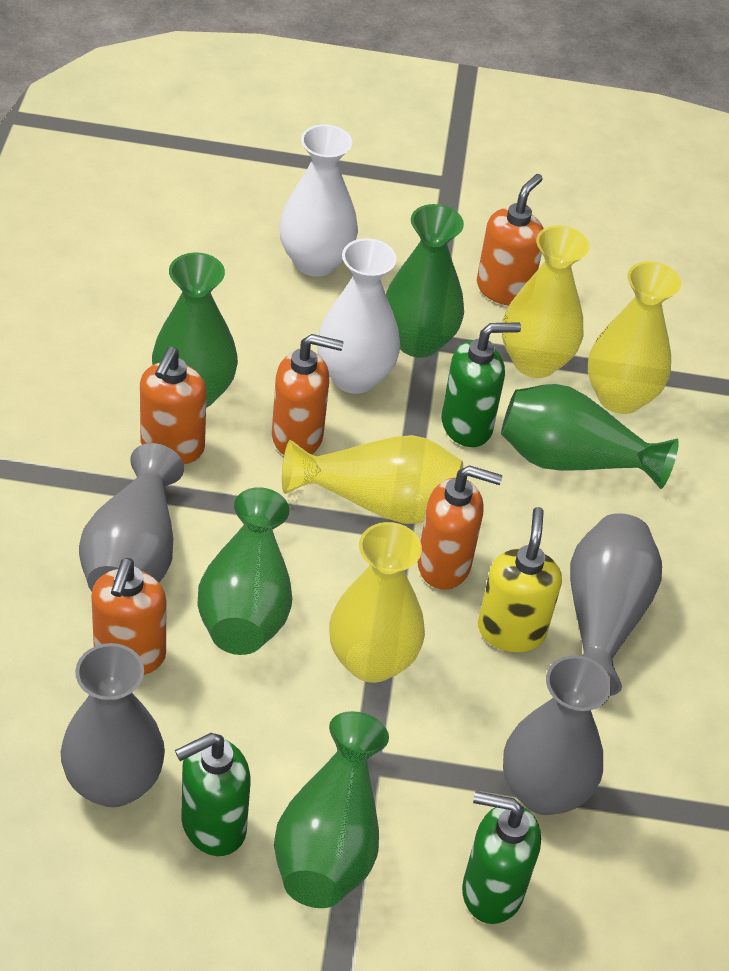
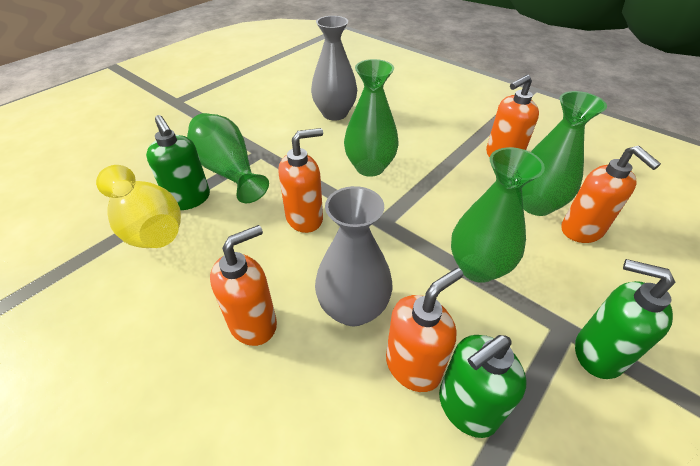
green vase: [152,253,238,408] [197,487,292,655] [274,711,389,908] [386,204,464,358] [501,384,679,489] = 5 -> [187,113,269,203] [344,59,399,177] [451,147,545,283] [522,91,607,216] = 4
grey vase: [61,643,165,807] [79,443,184,592] [503,655,612,815] [570,513,662,696] = 4 -> [311,16,357,121] [315,186,393,326] = 2
white vase: [279,124,358,277] [317,238,400,394] = 2 -> none = 0
yellow soap dispenser: [478,507,562,652] = 1 -> none = 0
yellow vase: [282,435,463,524] [329,522,425,683] [502,225,589,378] [588,261,681,414] = 4 -> [96,165,181,248] = 1

